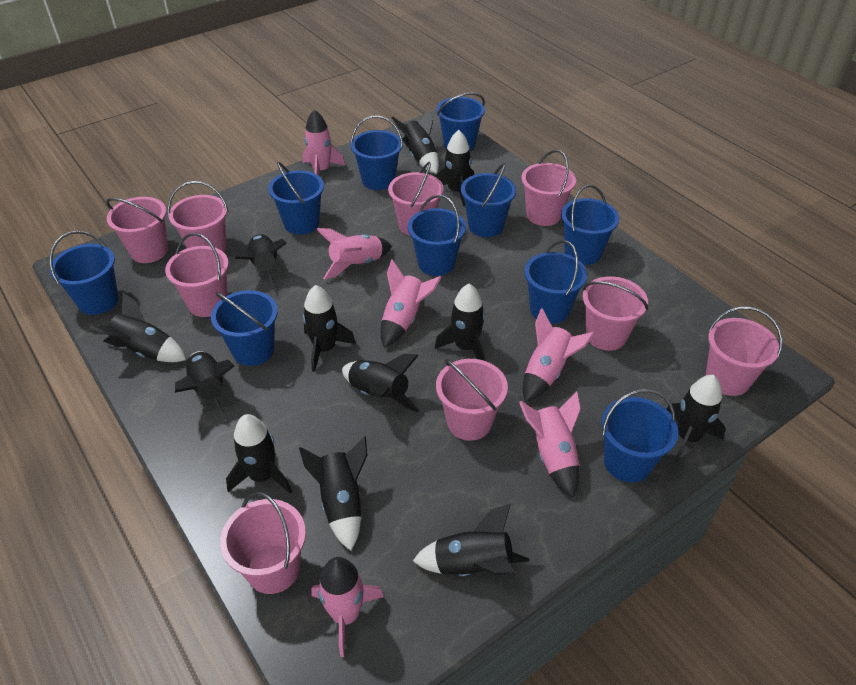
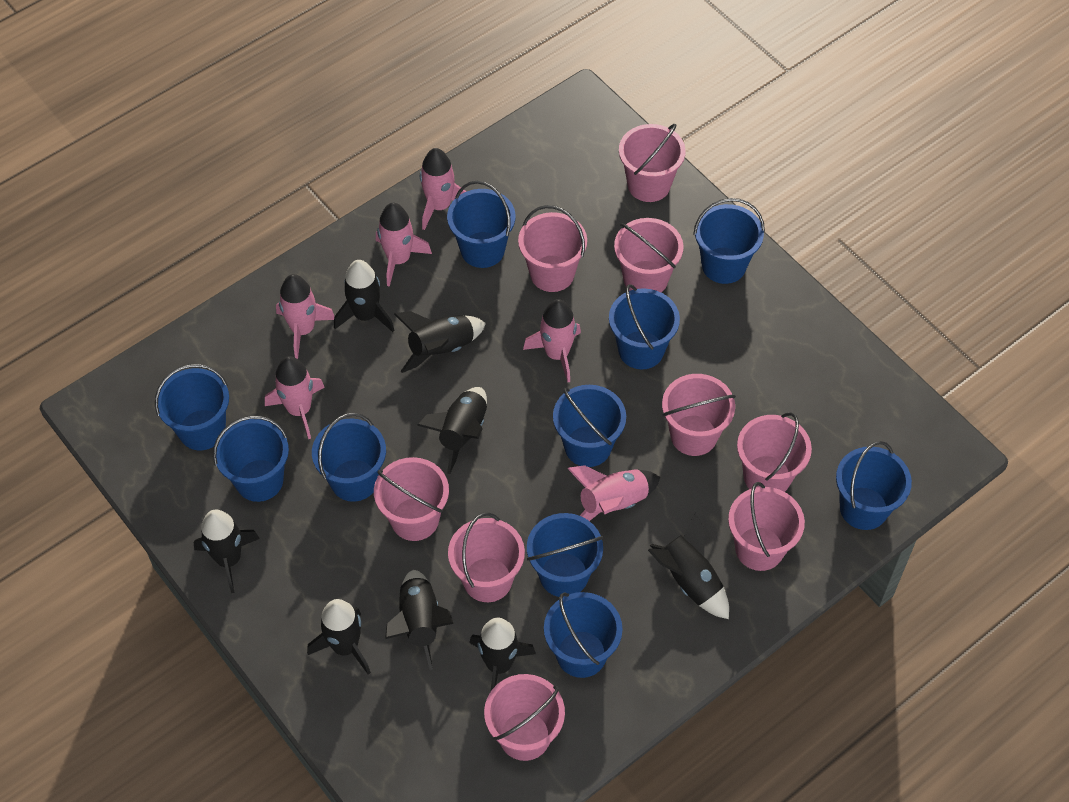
black rocket: [90,293,186,362] [175,351,234,420] [226,414,292,493] [235,234,287,291] [299,436,367,551] [303,285,356,372] [342,354,420,412] [392,110,439,174] [413,504,529,576] [435,130,474,207] [435,284,485,361] [666,375,726,462] = 12 -> [194,509,260,593] [307,599,371,675] [334,260,395,332] [385,570,454,670] [394,311,486,373] [417,387,487,474] [469,618,536,691] [648,513,729,619] = 8

